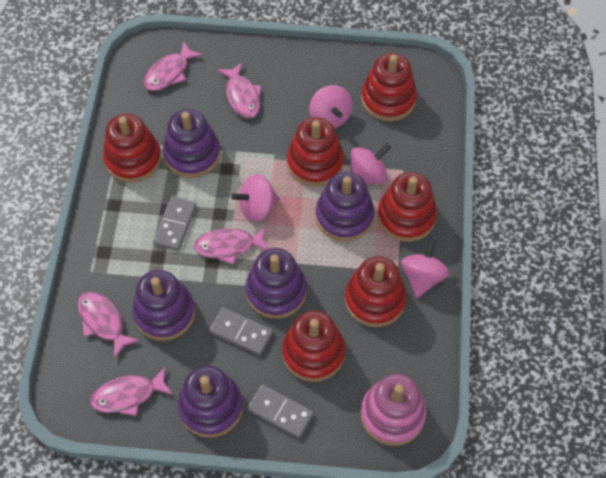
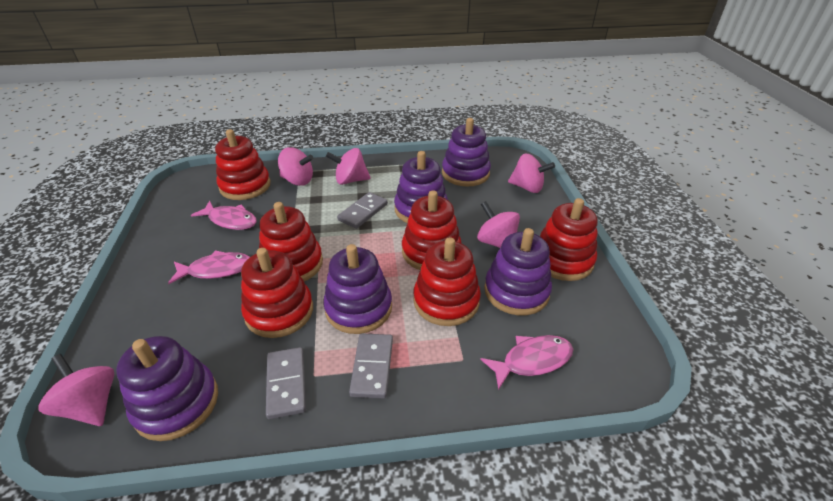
pink fish: [78,292,140,359] [90,366,173,416] [144,42,203,91] [194,226,268,265] [217,62,262,118] = 5 -> [168,250,250,284] [191,201,257,230] [480,335,573,390] = 3
pink spinning top: [231,174,280,222] [309,85,353,129] [350,144,391,184] [401,238,449,298] = 4 -> [38,354,114,426] [278,147,313,186] [326,148,371,185] [477,201,520,248] [508,153,555,193] = 5
pink stacking toy: [361,374,426,446] = 1 -> none = 0

